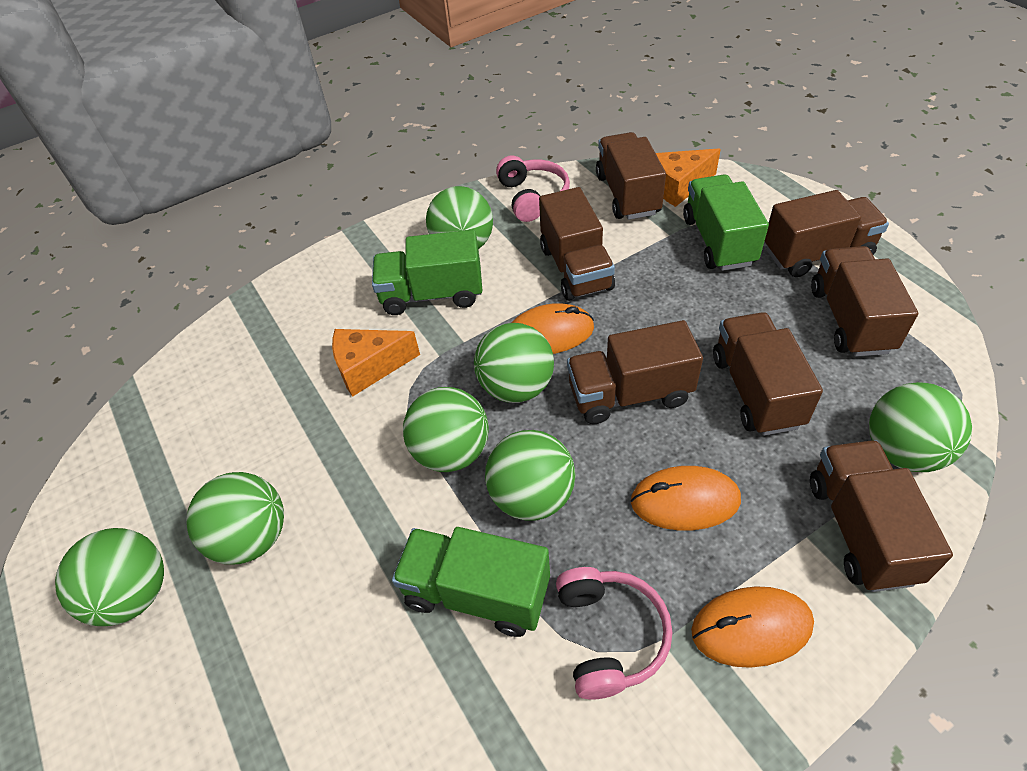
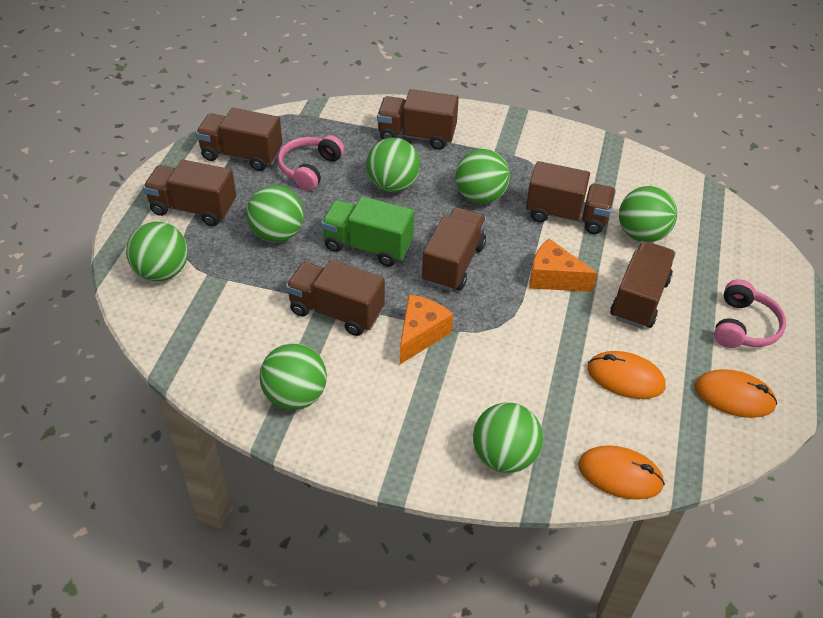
green truck: [372,230,483,315] [392,527,550,637] [683,174,769,271] = 3 -> [321,196,414,267] = 1

